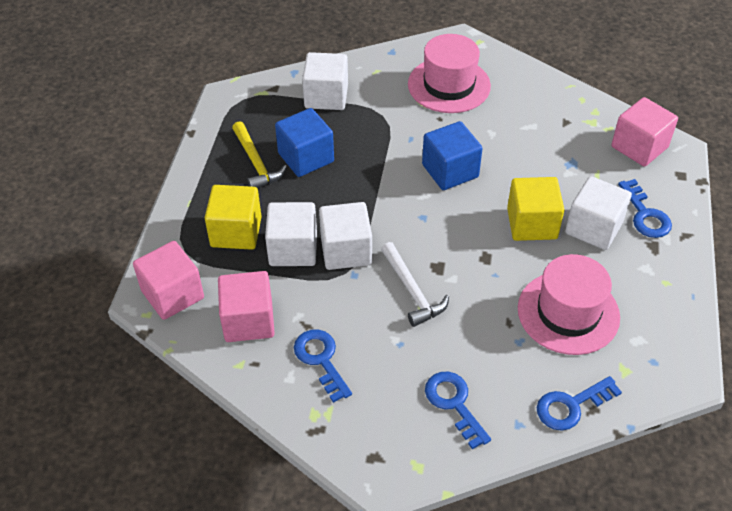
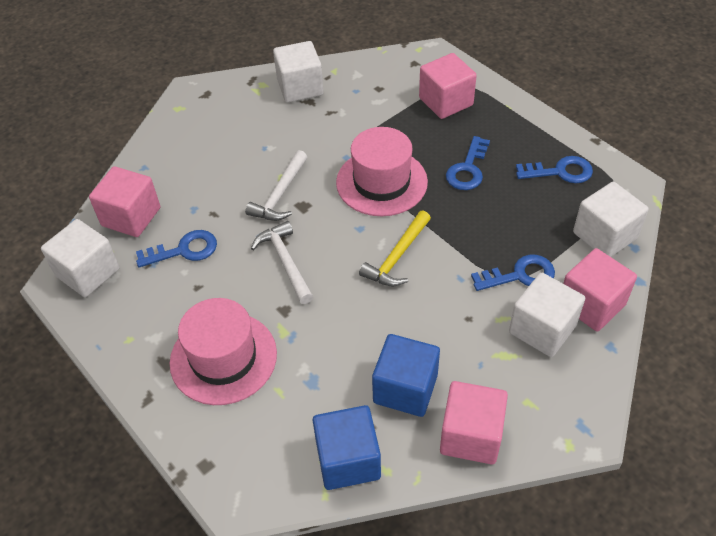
pink cube: [133,241,204,320] [218,271,275,342] [611,97,678,167] = 3 -> [89,166,160,237] [419,53,477,119] [440,381,508,464] [563,248,637,332] = 4
white hammer: [381,242,449,327] = 1 -> [245,150,307,221] [251,221,314,304] = 2
yellow cube: [204,185,262,250] [507,177,565,241] = 2 -> none = 0

